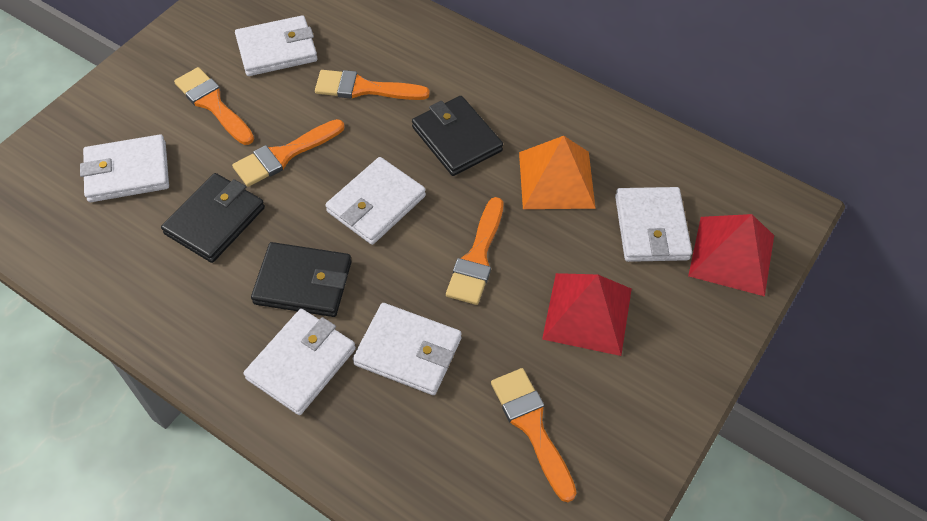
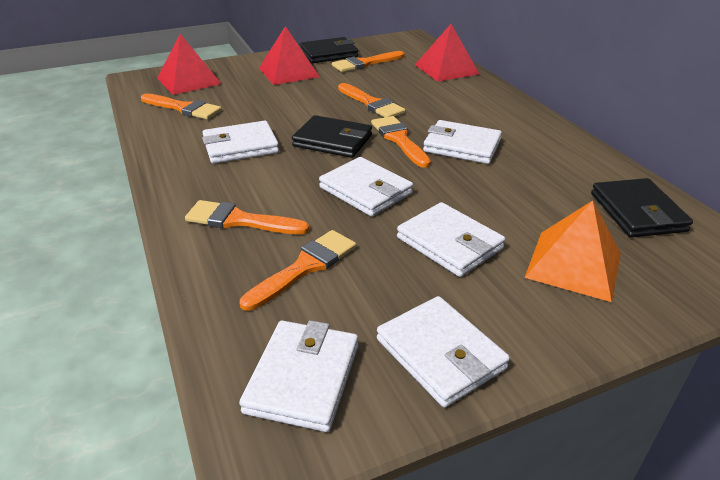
orange brush: [174,67,254,145] [232,119,345,187] [315,70,430,100] [446,197,503,305] [491,368,577,502] = 5 -> [141,93,222,119] [185,200,310,235] [240,230,356,311] [332,51,404,72] [338,83,406,117] [371,116,431,168] = 6
red pyramid: [542,273,632,356] [688,214,774,296] = 2 -> [157,34,221,95] [259,26,320,85] [415,24,479,82] = 3

